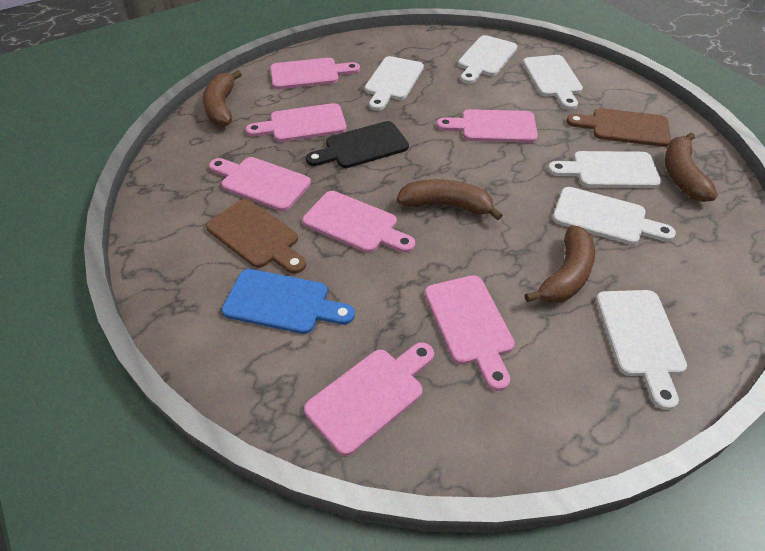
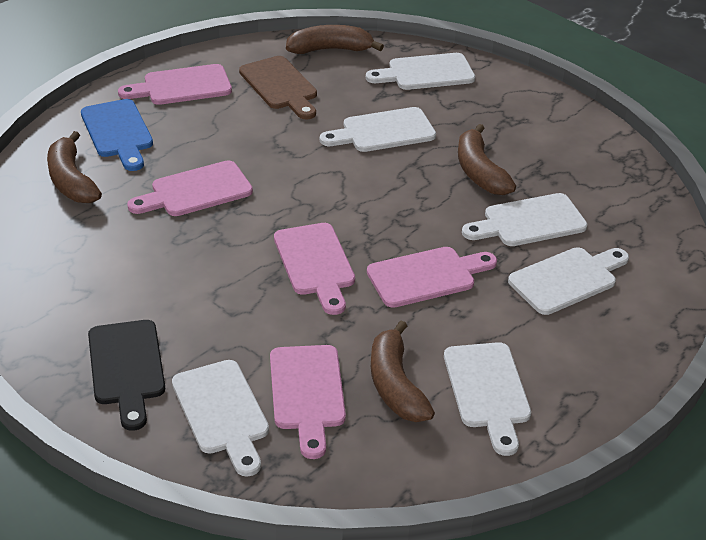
brown cutting board: [206,199,306,274] [566,108,671,147] = 2 -> [239,56,317,119] = 1
pink cutting board: [209,157,311,211] [246,103,347,142] [270,58,360,89] [302,191,415,253] [304,342,434,456] [425,275,515,391] [436,109,538,143] = 7 -> [118,64,232,105] [127,160,253,216] [270,345,346,459] [274,223,355,315] [367,247,497,308] = 5

